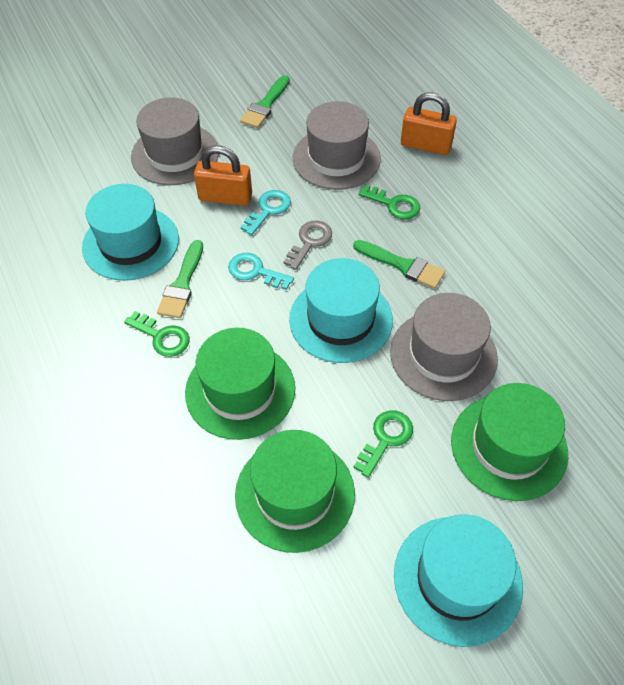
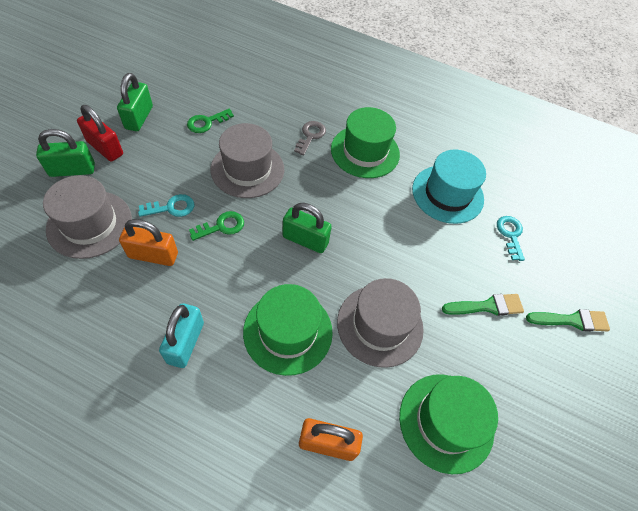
green brush: [157,240,203,318] [240,75,290,128] [353,240,445,289] = 3 -> [442,294,524,316] [526,309,610,331] = 2
green key: [124,311,190,357] [354,410,413,478] [358,185,420,219] = 3 -> [187,109,234,133] [189,211,244,241] = 2
green padlock: none = 0 -> [36,129,95,177] [117,73,153,131] [282,203,332,253] = 3
red padlock: none = 0 -> [77,105,123,162] = 1
turquoise hat: [82,184,179,281] [289,258,393,363] [394,514,523,647] = 3 -> [412,150,486,224] = 1
turquoise padlock: none = 0 -> [159,303,204,368] = 1

